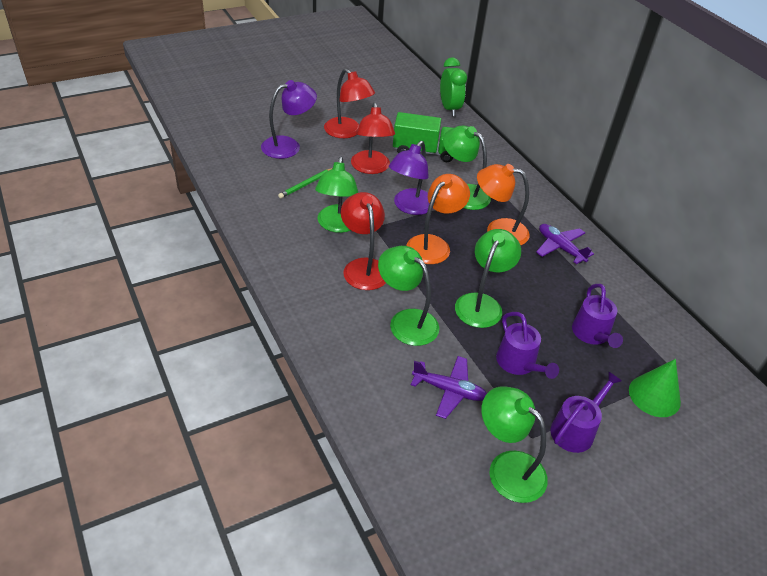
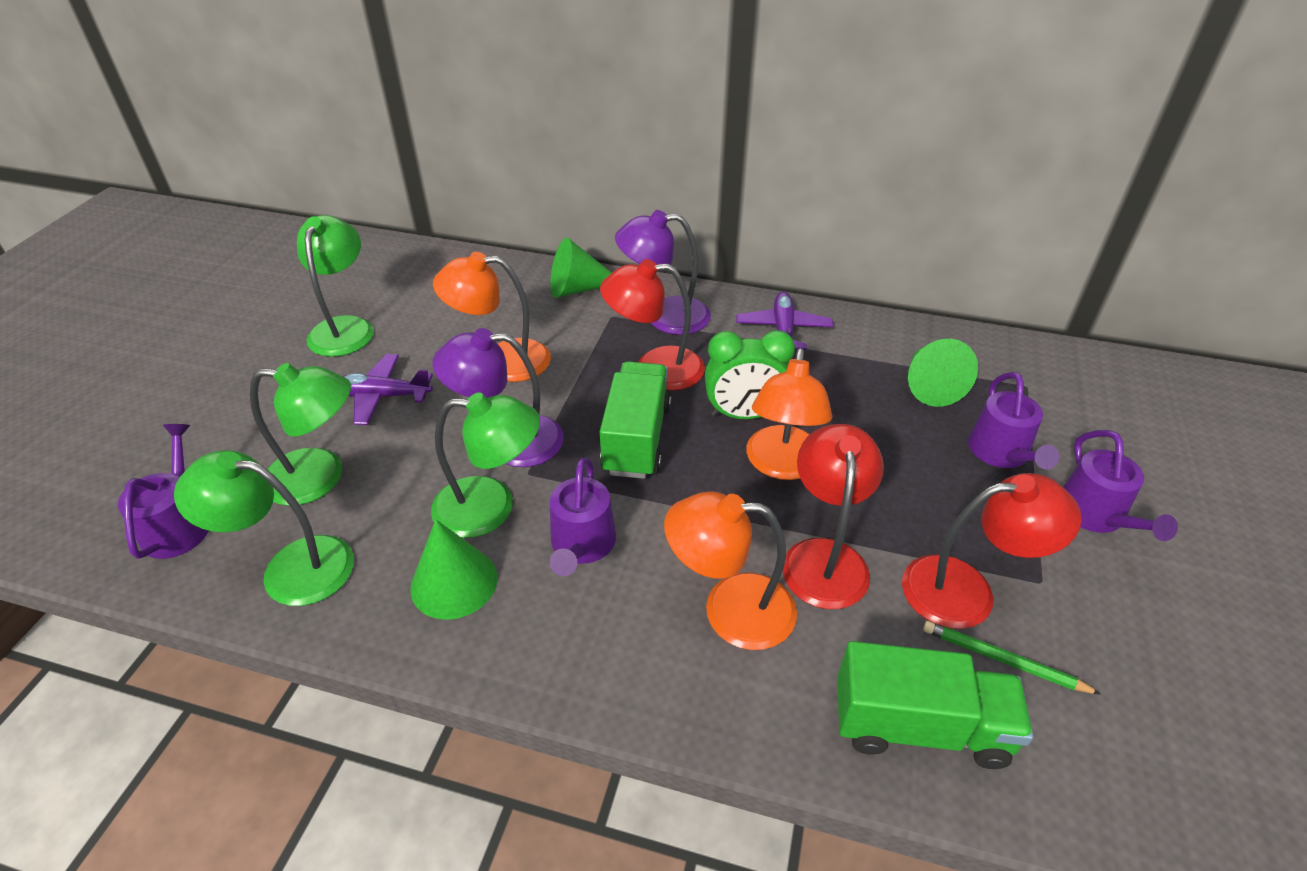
green cone: [629,359,681,417] = 1 -> [410,519,497,620] [551,237,612,298] [908,339,978,407] = 3
green lamp: [315,157,358,233] [378,246,439,346] [443,125,491,210] [455,229,521,328] [481,386,548,503] = 5 -> [174,450,354,606] [250,363,351,506] [297,215,374,357] [431,392,540,538] = 4
green truck: [393,112,453,162] = 1 -> [600,361,671,479] [837,641,1033,769] = 2
orange lamp: [406,174,470,264] [477,164,529,246] = 2 -> [433,252,551,382] [664,491,797,650] [746,348,832,480] = 3
purple watering can: [496,312,559,379] [550,371,622,453] [572,284,623,348] = 3 -> [118,424,209,559] [550,458,616,576] [968,372,1060,469] [1063,430,1178,541] = 4

